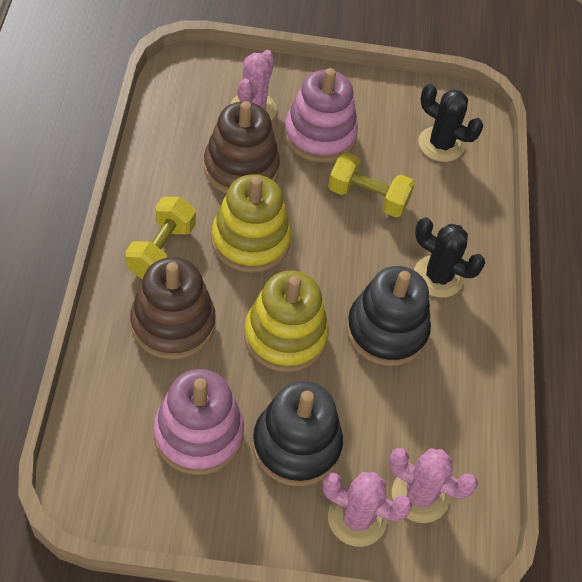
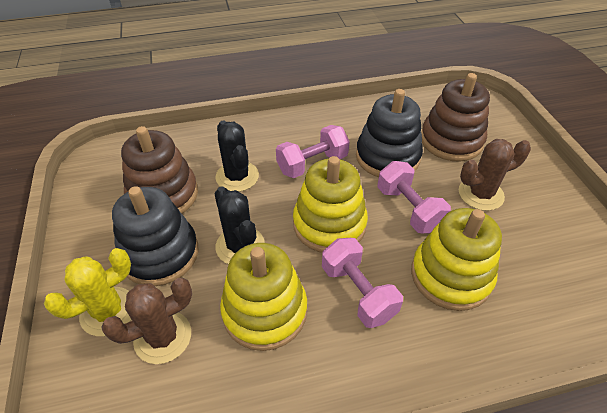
brown cactus: none = 0 -> [101,278,192,364] [459,139,531,211] = 2
pink cactus: [231,50,277,120] [322,472,413,547] [389,448,478,523] = 3 -> none = 0
pink dumbbell: none = 0 -> [276,125,350,178] [322,238,403,328] [377,161,451,233] = 3
pink stacking toy: [153,369,244,475] [284,68,358,163] = 2 -> none = 0
yellow cactus: none = 0 -> [44,248,131,336] = 1
yellow dumbbell: [125,197,196,279] [328,152,415,217] = 2 -> none = 0
yellow stacking toy: [211,174,291,273] [244,271,329,372] = 2 -> [220,243,307,351] [293,156,368,253] [411,208,502,311] = 3

